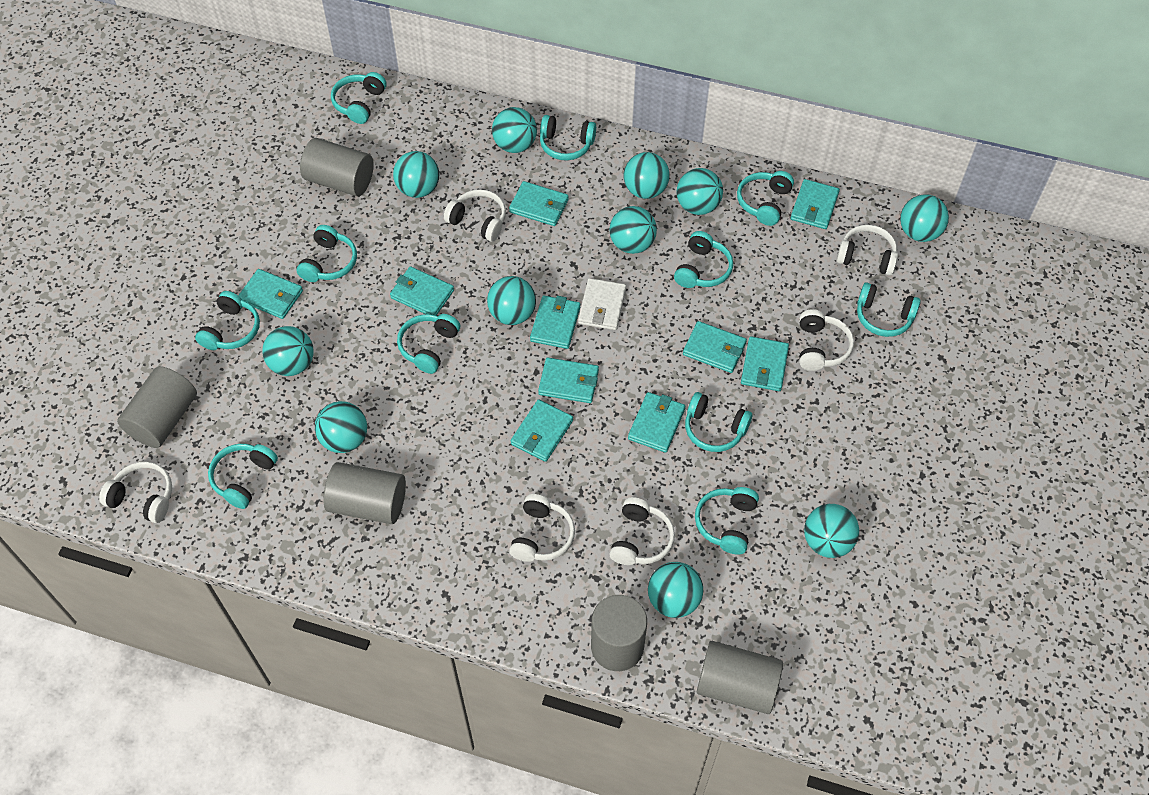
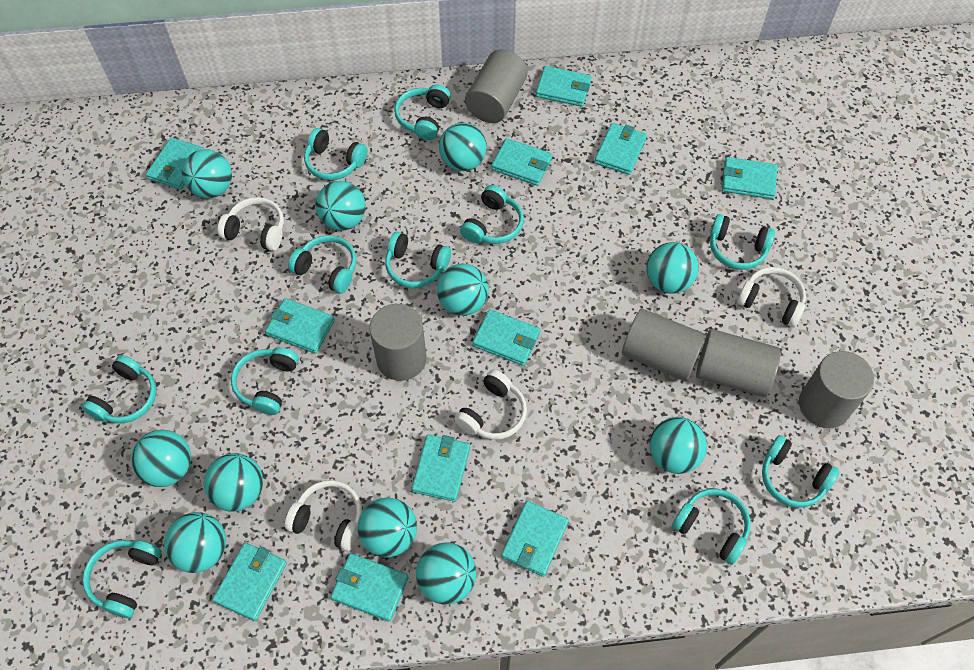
turquoise wallet: [238,269,303,319] [390,267,454,316] [509,181,569,226] [511,399,573,462] [530,295,580,349] [538,358,599,403] [628,392,685,453] [683,321,747,373] [741,336,789,391] [791,179,840,229] = 10 -> [146,137,204,190] [212,543,287,621] [265,298,335,354] [331,553,409,622] [412,434,470,502] [473,309,540,366] [491,138,552,186] [501,501,569,577] [536,66,591,107] [594,123,647,175] [722,157,777,199] = 11
white headphones: [99,462,172,523] [444,189,506,242] [509,494,575,562] [609,497,675,565] [800,309,854,371] [837,225,898,276] = 6 -> [218,197,284,251] [285,480,362,551] [454,370,527,440] [737,267,806,328] = 4
white wallet: [578,278,626,330] = 1 -> none = 0

